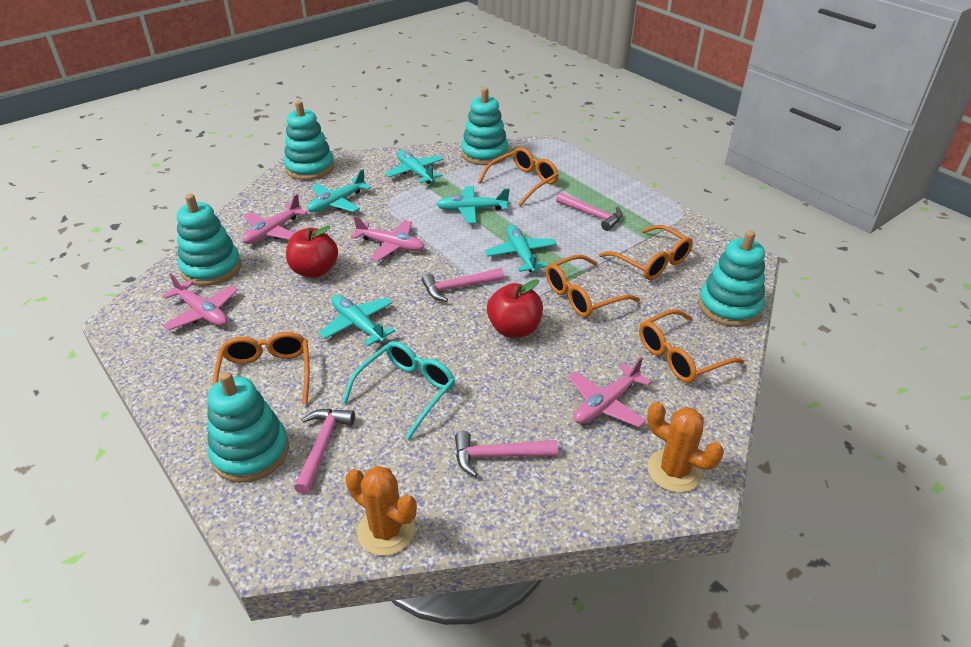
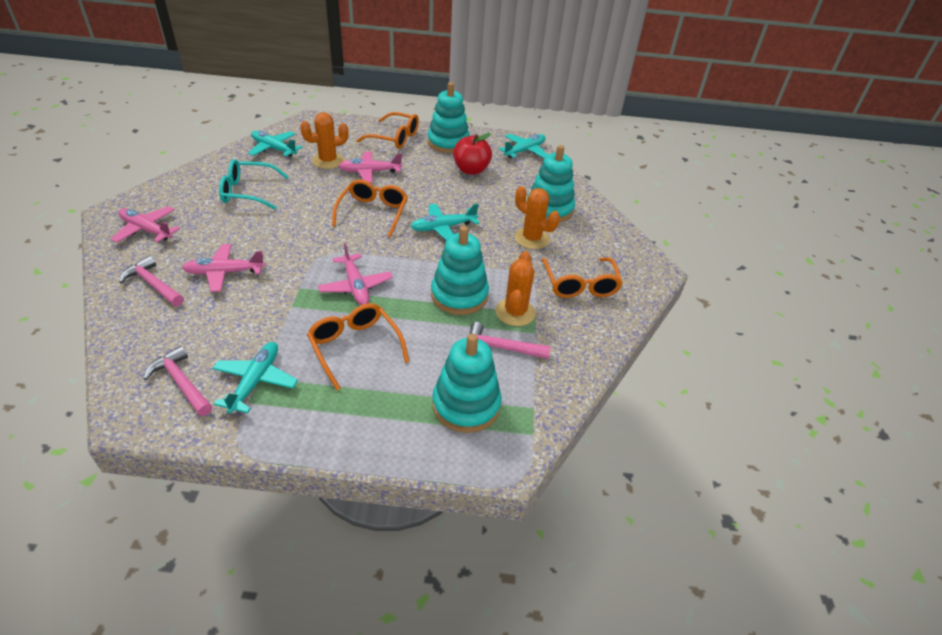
orange cactus: [345,466,417,556] [647,402,724,492] = 2 -> [300,112,349,169] [496,251,536,326] [515,186,560,249] = 3
orange glasses: [213,332,310,404] [478,147,559,206] [546,255,640,317] [599,225,693,280] [639,309,744,383] = 5 -> [307,303,409,391] [332,180,408,237] [356,112,419,149] [541,257,623,298] = 4
pink hammer: [294,409,355,494] [422,268,504,302] [455,431,558,477] [556,192,623,231] = 4 -> [119,256,184,306] [143,346,212,416] [470,322,551,359] = 3
red apple: [286,226,338,278] [487,279,543,338] = 2 -> [453,133,492,175] = 1
turquoise plane: [308,169,371,213] [319,295,395,346] [385,150,443,184] [437,186,510,224] [485,225,557,273] = 5 -> [212,342,298,413] [248,131,303,157] [410,204,479,240] [498,134,548,158] = 4
turquoise stacking toy: [177,194,241,286] [207,372,289,483] [284,101,335,180] [461,87,509,165] [698,230,765,327] = 5 -> [427,82,470,153] [431,226,489,315] [432,334,502,433] [527,145,575,222] = 4

